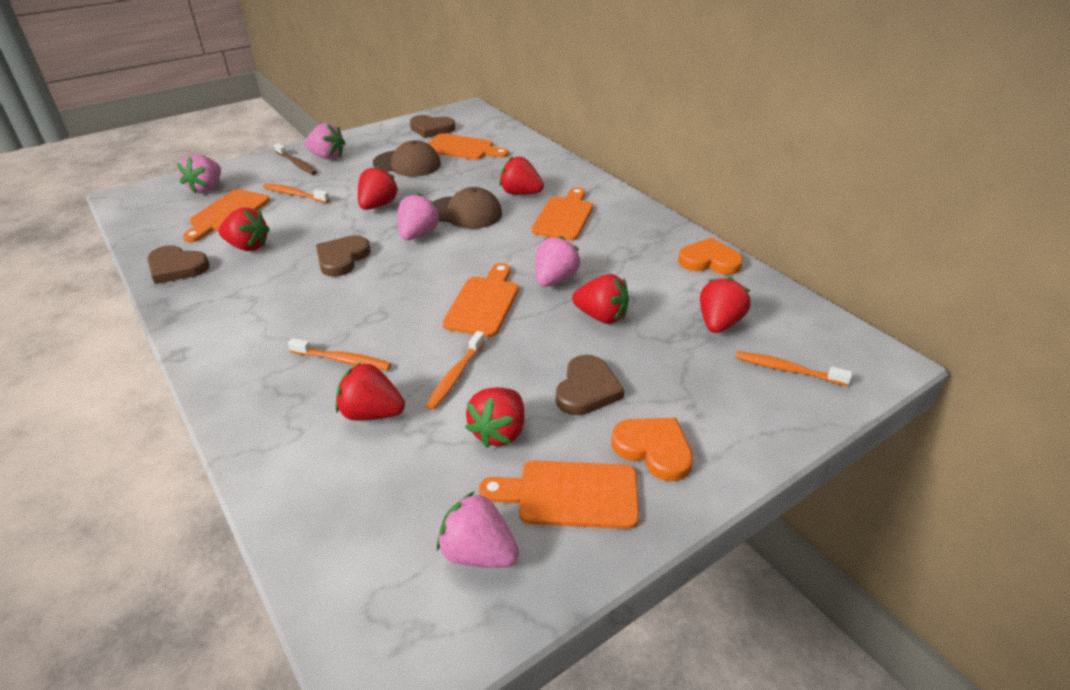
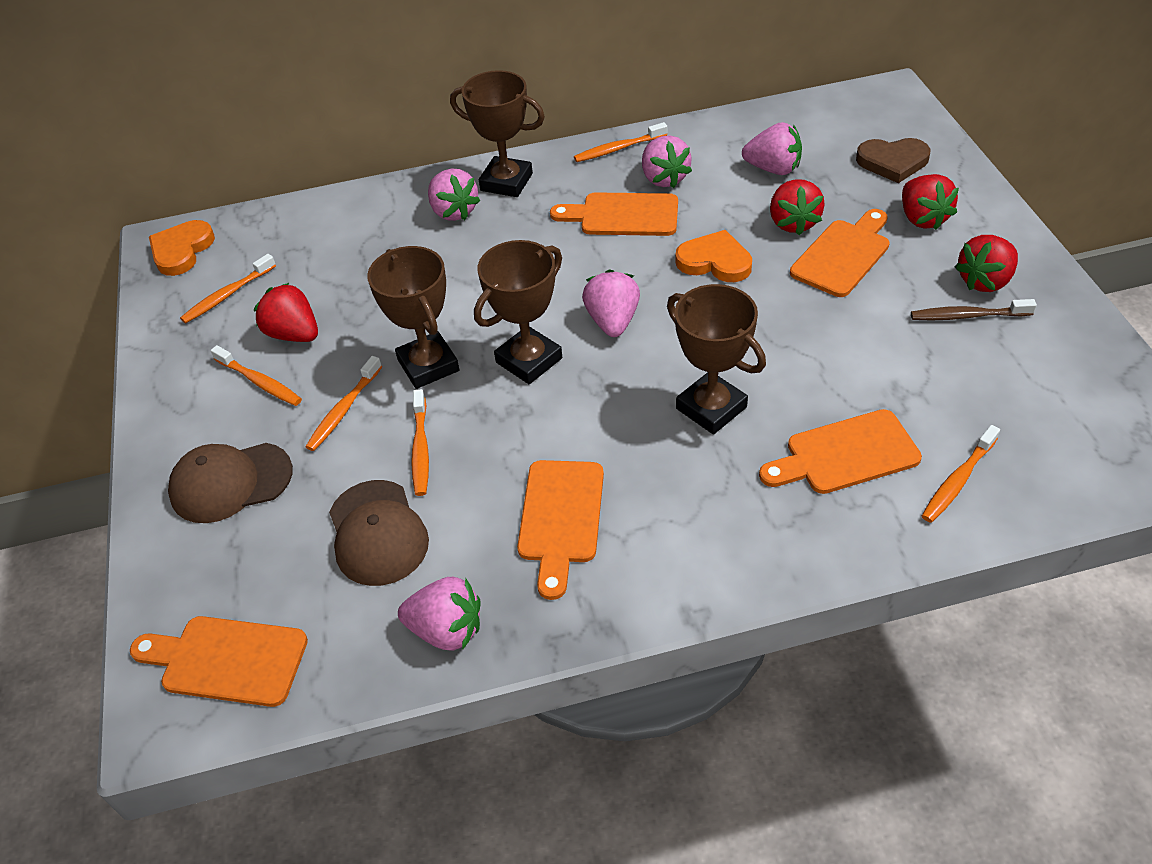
brown heart: [147,245,210,284] [316,235,371,277] [410,115,455,138] [556,355,625,415] = 4 -> [856,138,931,183] = 1
brown trophy: none = 0 -> [367,246,459,389] [450,70,545,197] [474,240,562,384] [667,284,766,434] = 4
orange toothbrush: [263,183,330,203] [288,338,391,370] [426,331,485,410] [736,351,852,386] = 4 -> [180,254,276,323] [211,345,302,406] [305,356,382,451] [411,389,429,496] [574,122,667,162] [922,425,1000,523] = 6
red strawberry: [219,207,270,251] [336,362,405,421] [358,166,399,210] [465,387,524,448] [499,156,544,195] [572,274,629,324] [700,277,751,333] = 7 -> [254,283,318,342] [770,179,825,235] [902,174,959,230] [955,235,1018,292] = 4

